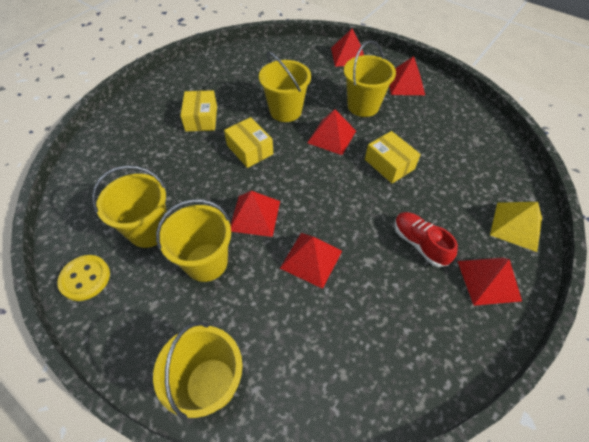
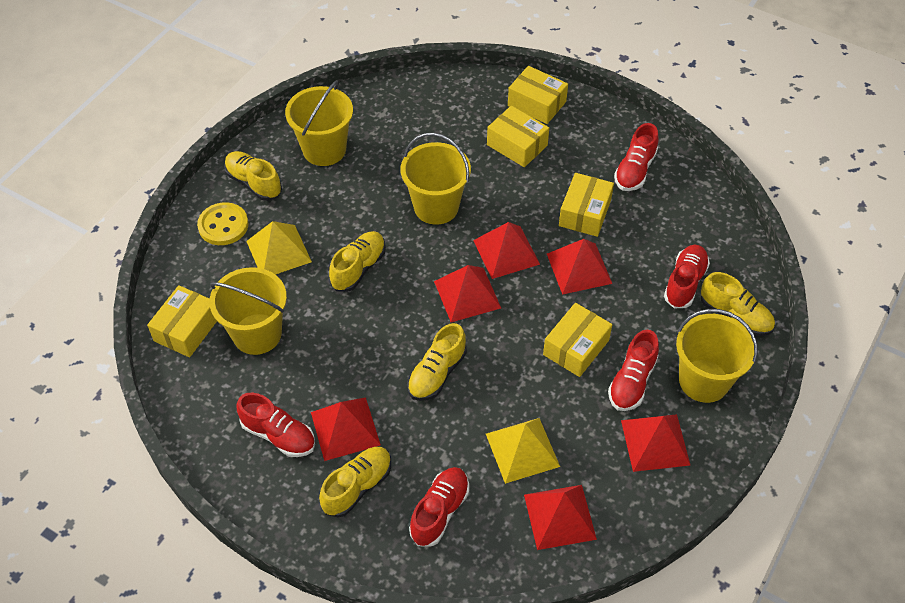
red shoe: [394,212,458,267] = 1 -> [237,393,315,457] [409,467,469,546] [608,330,659,411] [614,123,658,191] [664,245,710,309] = 5
yellow box: [180,90,217,131] [224,117,273,168] [365,131,421,183] = 3 -> [147,285,217,357] [487,106,549,167] [508,66,568,124] [543,303,612,377] [559,173,614,237] = 5
yellow bucket: [92,165,168,248] [153,322,243,420] [156,199,231,282] [259,52,311,122] [344,41,396,117] = 5 -> [209,267,287,355] [285,80,353,166] [401,133,471,225] [676,309,758,403] = 4
yellow pyramid: [490,202,542,252] = 1 -> [246,221,312,275] [486,418,560,484] = 2
yellow shoe: none = 0 -> [224,151,282,201] [319,447,391,518] [329,231,386,292] [407,323,467,401] [701,272,775,336] = 5

